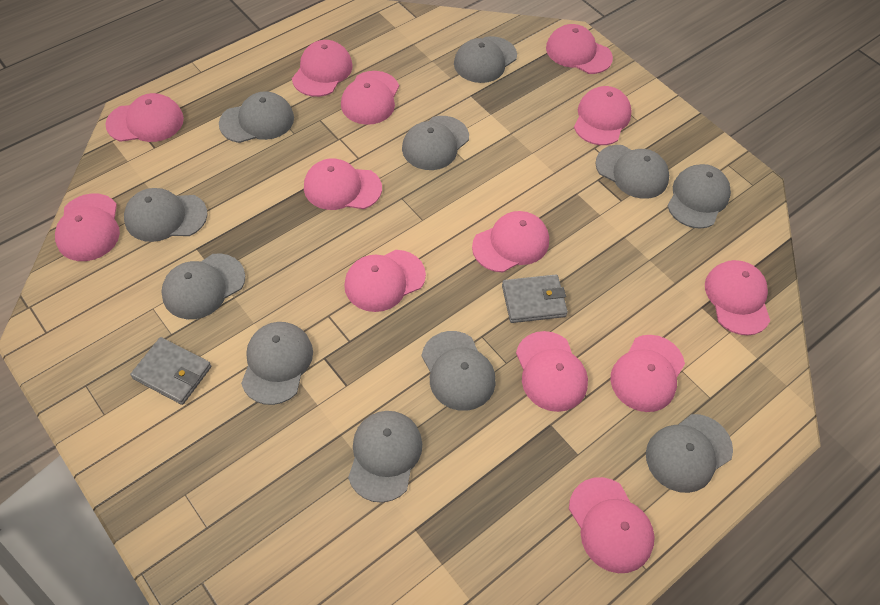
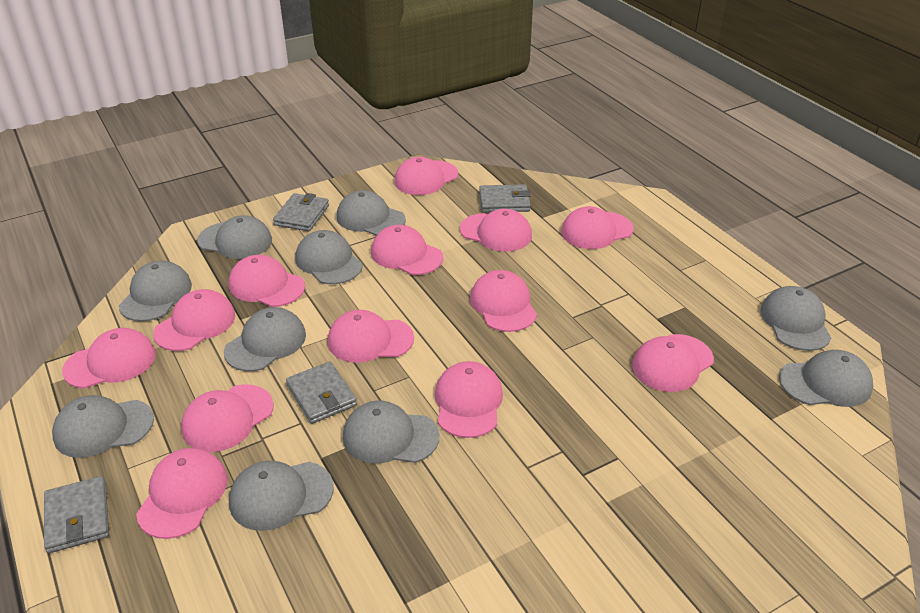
grey cap: [124,188,208,242] [161,253,245,319] [219,91,294,143] [241,322,313,405] [348,411,422,503] [402,116,469,170] [422,331,496,411] [454,36,517,83] [595,145,669,199] [646,414,733,493] [667,164,731,229] = 11 -> [52,395,154,458] [119,261,192,322] [197,215,272,259] [224,307,306,371] [229,461,334,531] [295,230,363,284] [336,190,406,235] [343,401,439,463] [760,286,832,351] [779,350,873,407] = 10
grey wallet: [130,337,211,405] [502,275,568,323] = 2 -> [44,476,109,553] [273,193,329,231] [286,361,357,424] [479,184,531,213] = 4

